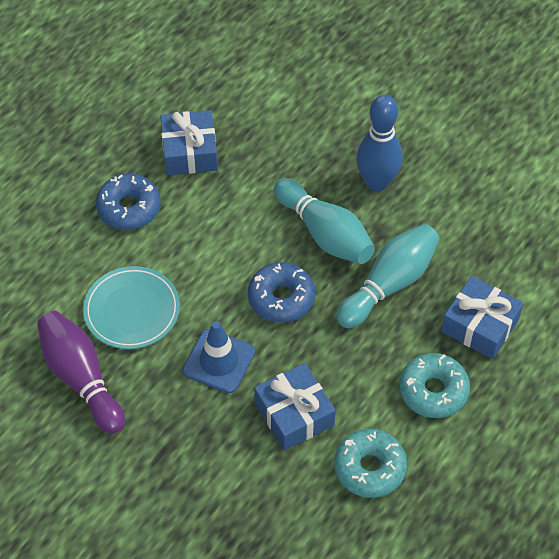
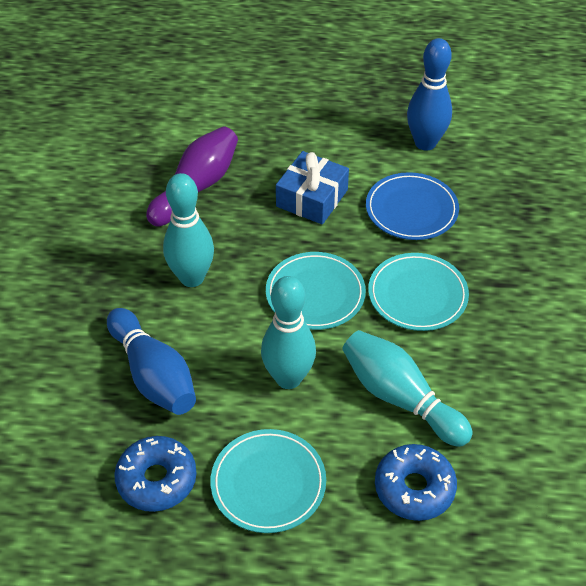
blue bowling pin: [356,95,403,192] = 1 -> [107,308,196,415] [407,38,452,151] = 2
blue gift: [160,110,218,175] [254,363,336,451] [441,276,524,359] = 3 -> [276,151,349,225] = 1
blue plate: none = 0 -> [366,172,459,240] = 1
blue traffic cone: [183,321,255,393] = 1 -> none = 0
turquoise bowling pin: [274,178,375,264] [336,224,440,328] = 2 -> [163,173,214,287] [261,276,316,389] [342,330,473,447] = 3
turquoise donut: [334,429,407,498] [399,353,470,418] = 2 -> none = 0
turquoise plate: [83,266,180,349] = 1 -> [210,429,326,533] [266,252,366,330] [368,253,469,331] = 3

